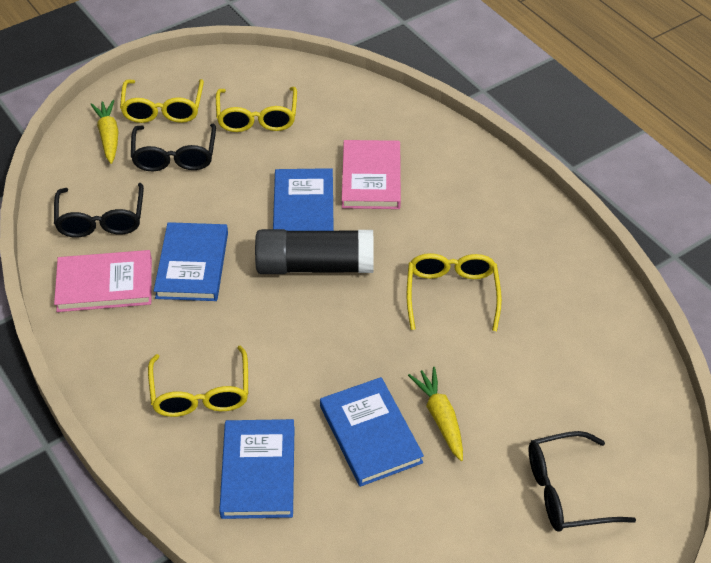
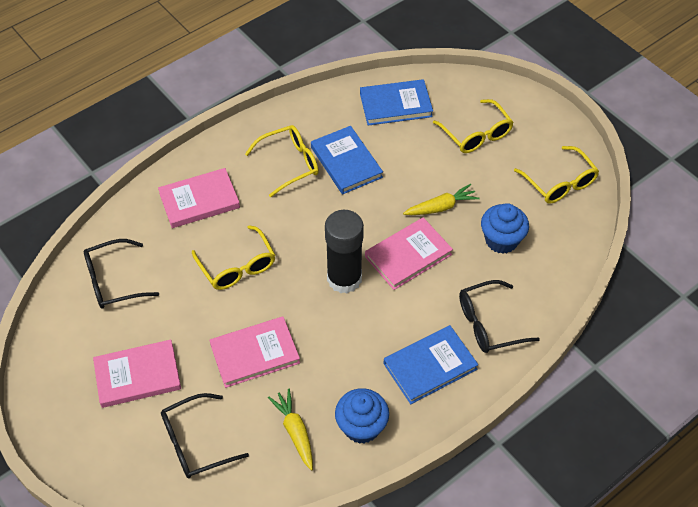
blue book: [154,222,228,301] [219,419,294,519] [273,168,334,231] [320,377,424,487] = 4 -> [311,126,383,194] [360,79,433,126] [384,325,478,404] = 3
blue cupcake: none = 0 -> [335,388,389,444] [481,203,529,254] = 2
pink book: [54,250,152,312] [342,140,401,209] = 2 -> [93,340,181,408] [158,168,240,228] [209,316,300,388] [365,217,453,290] = 4

